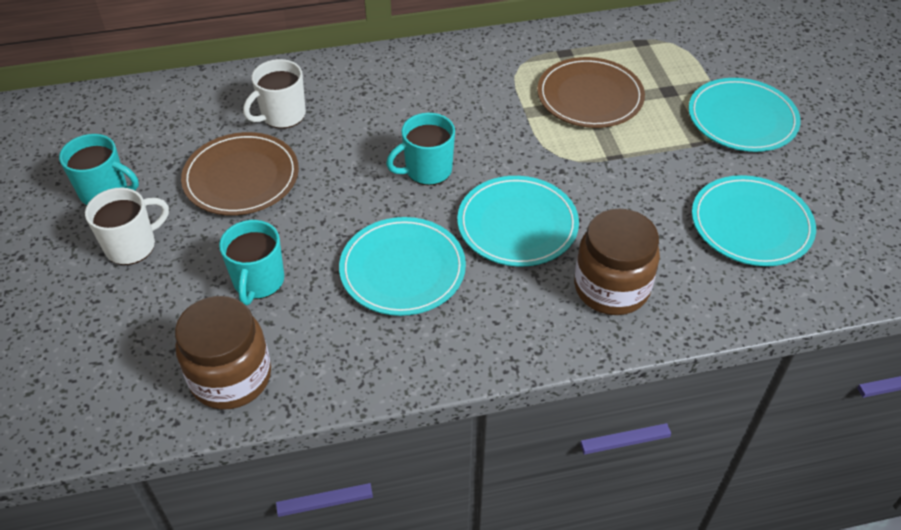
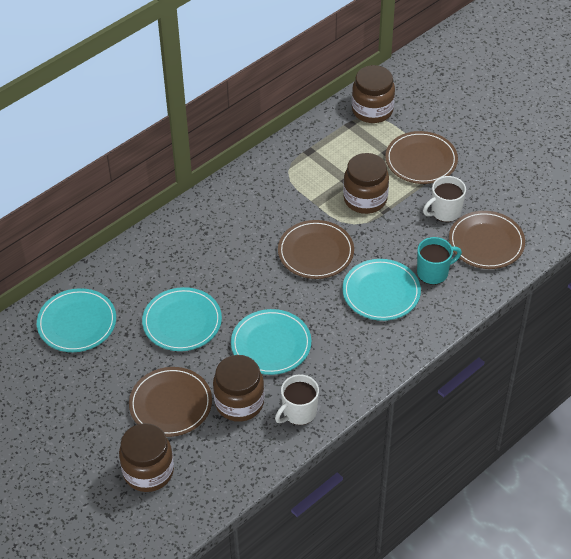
brown jar: [175,296,271,410] [574,209,660,315] = 2 -> [119,423,174,492] [213,355,264,422] [343,153,389,214] [352,65,395,123] = 4
brown plate: [181,132,299,215] [537,57,645,128] = 2 -> [129,367,212,437] [278,220,354,279] [385,131,458,184] [449,211,525,269] = 4
turquoise mug: [59,134,139,205] [219,220,284,305] [386,113,455,185] = 3 -> [417,237,462,285] = 1

